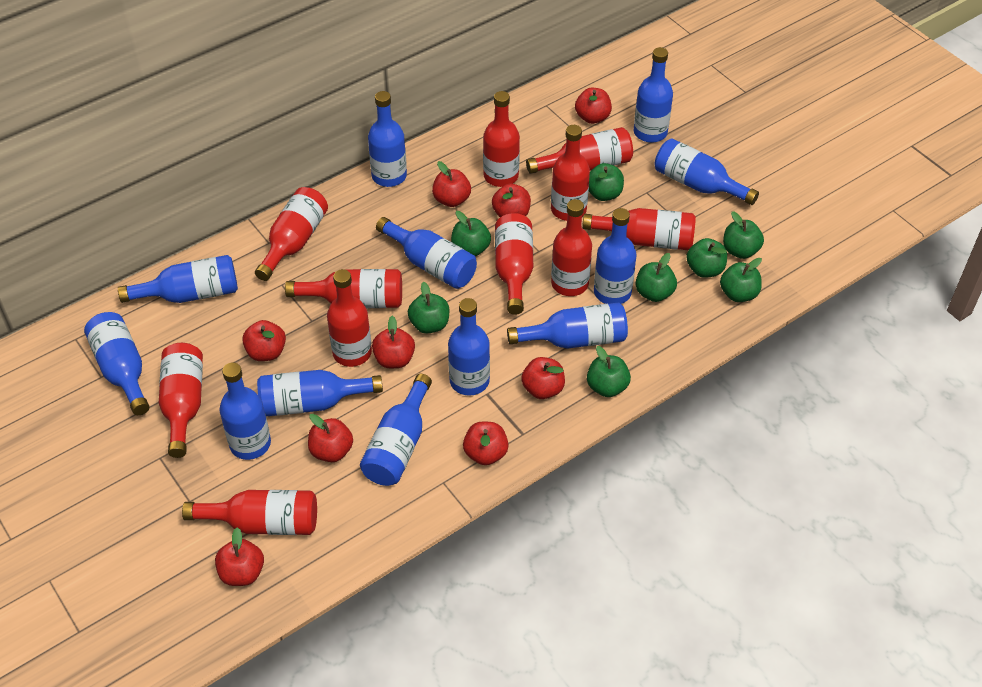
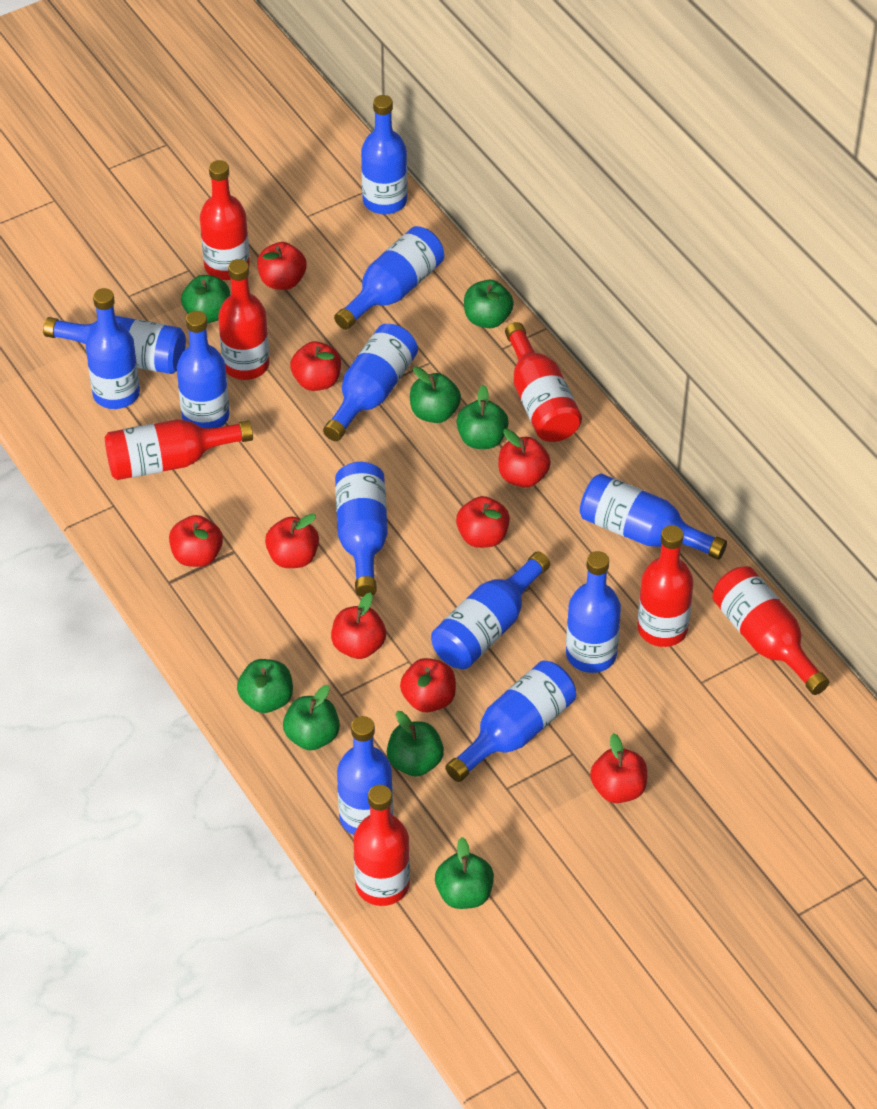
red bottle: [159,343,203,458] [182,490,317,535] [255,187,328,281] [285,269,402,308] [327,269,372,367] [483,91,520,187] [495,213,533,315] [526,127,633,174] [551,125,590,221] [551,199,592,296] [582,208,696,250] = 11 -> [105,419,253,480] [200,160,250,280] [218,259,269,380] [353,785,410,906] [505,322,582,442] [637,525,693,647] [712,566,829,695] = 7

